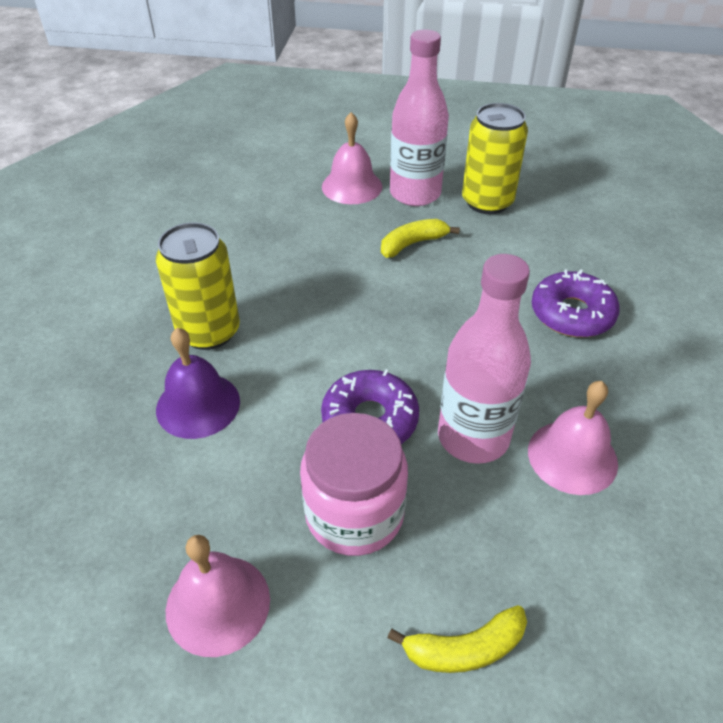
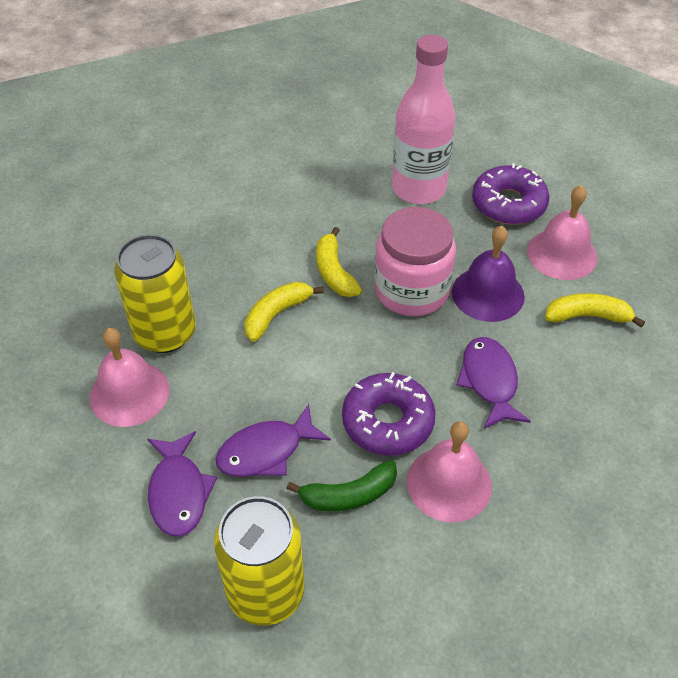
green banana: none = 0 -> [286,460,397,512] = 1
pink bottle: [390,30,449,206] [438,254,531,464] = 2 -> [392,35,455,204] = 1
purple fish: none = 0 -> [147,431,217,537] [215,404,331,477] [456,337,531,429] = 3
yellow banana: [381,219,460,258] [387,605,527,673] = 2 -> [244,282,324,342] [316,227,362,297] [545,293,645,327] = 3

